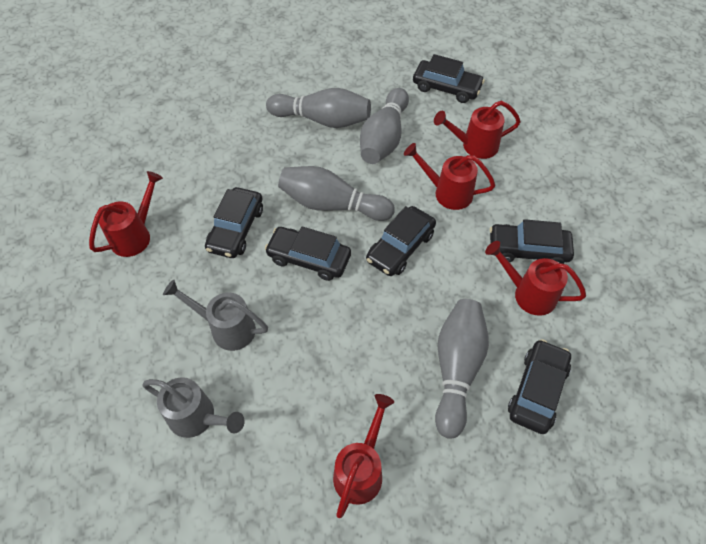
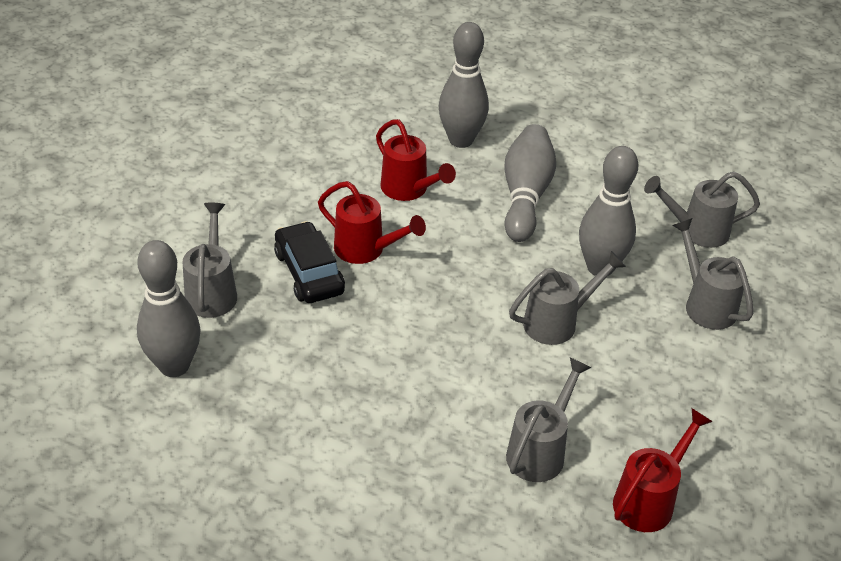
black car: [205,187,263,258] [265,226,351,281] [366,206,436,276] [413,54,485,103] [490,219,574,264] [508,339,571,434] = 6 -> [274,221,345,303] = 1
grey watering can: [142,377,245,438] [163,280,268,351] = 2 -> [183,203,237,318] [506,357,591,482] [509,251,626,345] [644,172,760,248] [672,218,753,330] = 5
red watering can: [89,171,163,257] [333,394,394,518] [404,143,495,210] [434,101,521,159] [485,241,586,316] = 5 -> [318,181,426,264] [376,119,456,201] [613,408,713,532] = 3

